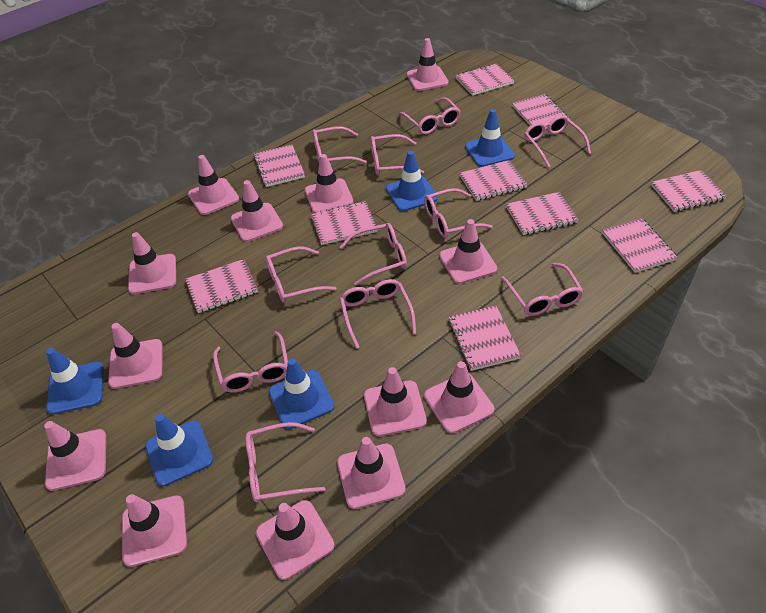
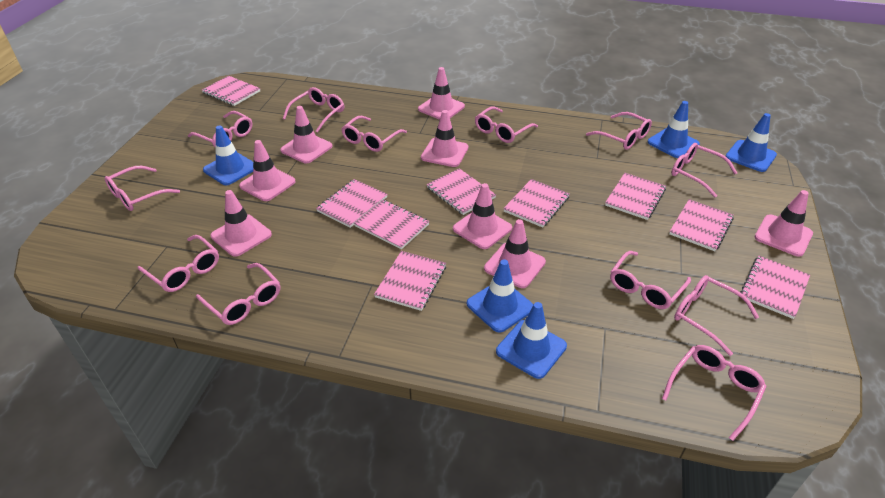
pink glasses: [213,331,288,392] [245,422,325,502] [265,246,336,303] [312,126,367,164] [340,223,407,285] [340,279,416,349] [370,134,424,175] [398,97,461,134] [424,188,493,238] [501,263,584,316] [524,115,591,167] = 11 -> [104,166,180,211] [138,235,219,292] [188,111,253,148] [196,263,280,325] [283,87,344,133] [341,116,407,152] [475,107,538,143] [586,112,652,150] [610,251,691,309] [662,345,766,441] [671,143,737,198] [674,275,759,356] = 12
pink notebook: [185,259,258,313] [254,144,305,187] [311,201,377,245] [448,305,521,371] [455,63,514,96] [459,160,528,201] [506,192,579,235] [512,94,571,129] [602,218,677,273] [651,170,727,212] = 10 -> [202,76,260,106] [316,179,388,228] [354,200,430,250] [374,251,446,311] [427,168,496,215] [503,179,570,227] [605,173,666,220] [669,199,734,251] [740,256,810,319] = 9
pink traffic cone: [44,421,106,491] [108,323,163,389] [122,494,187,567] [128,232,176,294] [188,155,239,215] [231,180,283,242] [256,500,335,580] [305,154,354,213] [337,437,406,509] [364,367,427,436] [407,38,449,91] [424,361,494,434] [439,219,497,284] = 13 -> [210,190,272,257] [239,140,296,201] [280,106,332,163] [418,67,465,120] [421,110,468,167] [453,183,512,249] [484,219,546,288] [755,190,813,257] = 8

